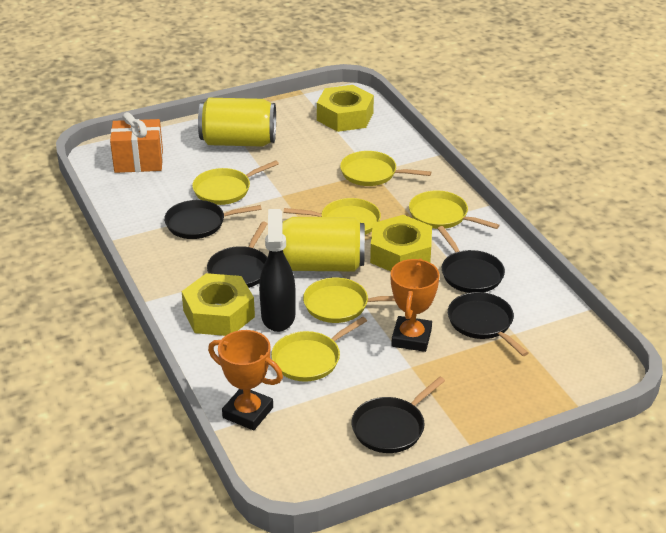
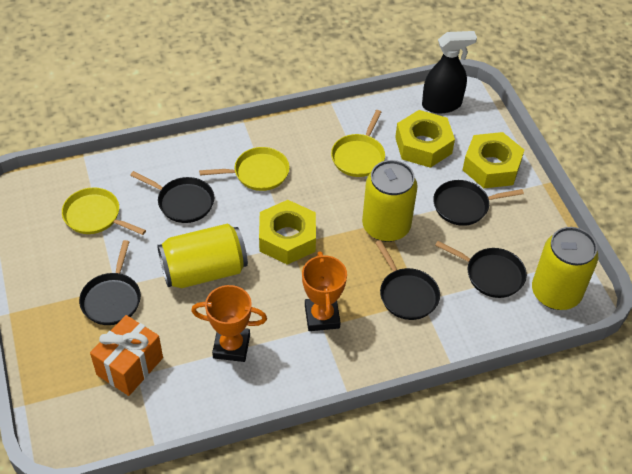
yellow can: [198,98,276,147] [282,217,365,271] = 2 -> [157,223,248,288] [362,160,418,242] [532,227,598,310] = 3
yellow pan: [192,160,279,205] [271,317,367,382] [284,198,381,235] [303,277,395,323] [340,151,431,186] [409,190,499,229] = 6 -> [62,187,146,235] [199,147,290,191] [331,110,385,177] = 3

